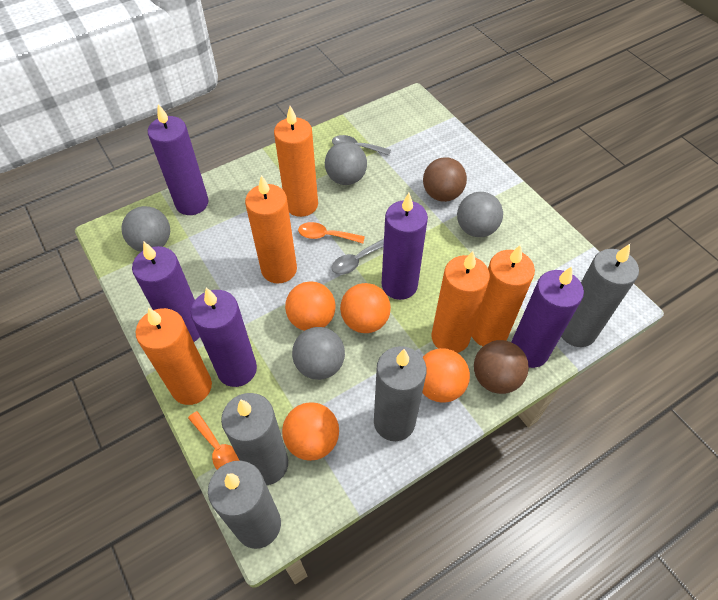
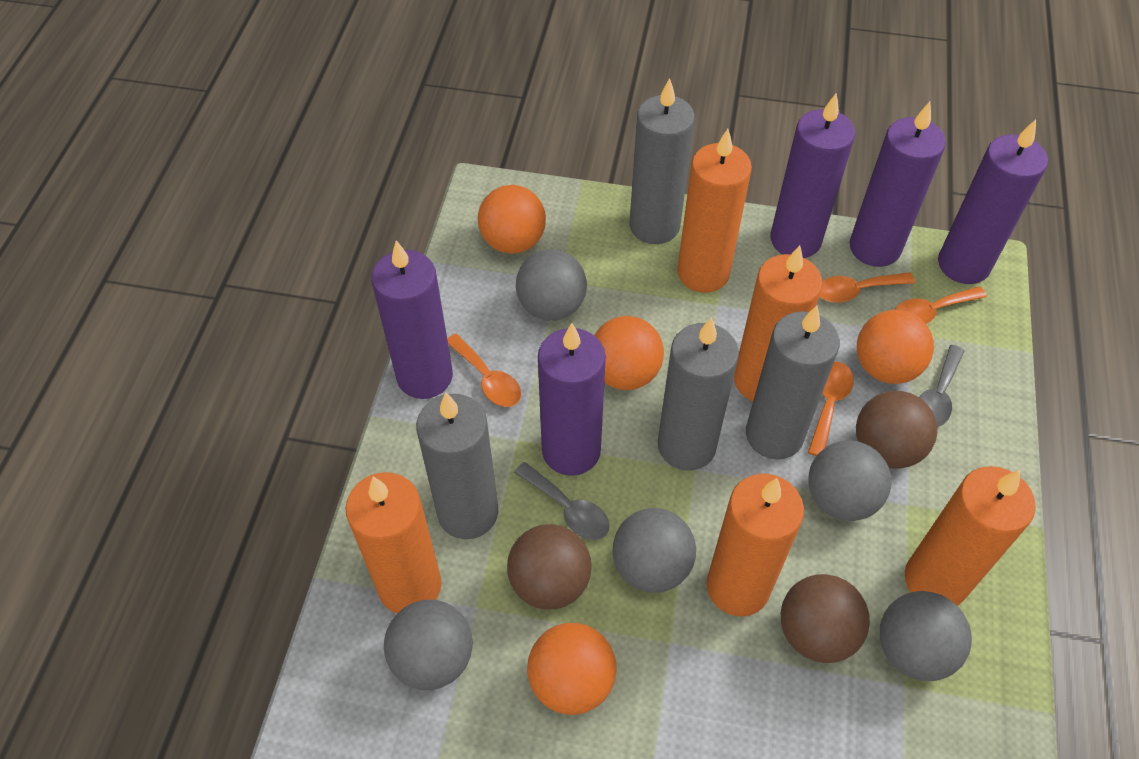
brown ball: [423,157,467,202] [474,340,529,394] = 2 -> [507,524,592,610] [781,574,870,663] [856,391,937,469] = 3
grey ball: [122,206,170,252] [292,327,345,380] [325,142,367,185] [457,192,503,237] = 4 -> [384,600,473,690] [516,249,587,321] [612,508,696,593] [808,440,891,521] [880,591,972,681] = 5
orange spoon: [188,411,240,470] [298,222,365,243] = 2 -> [447,334,521,407] [808,362,854,456] [819,272,915,303] [895,286,987,324] = 4

